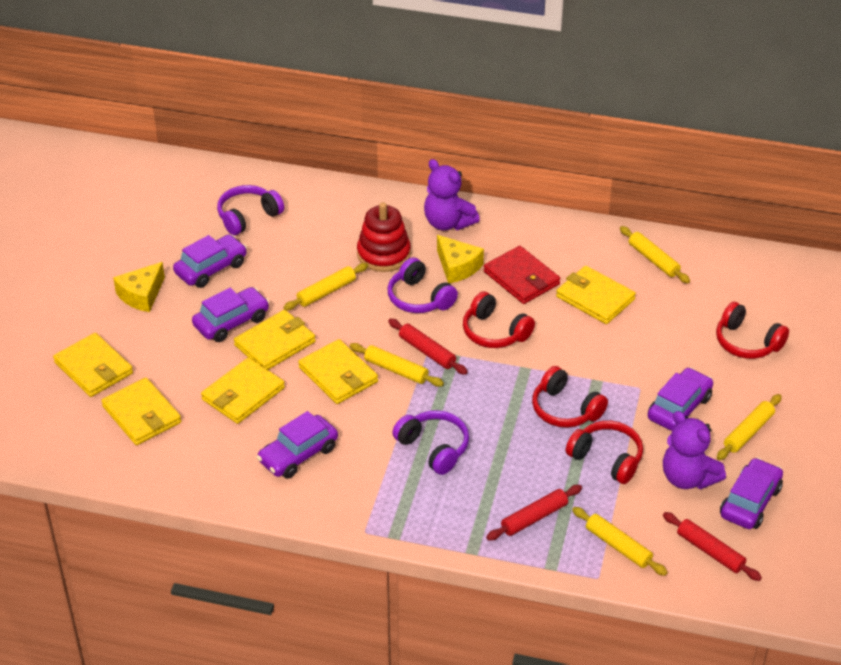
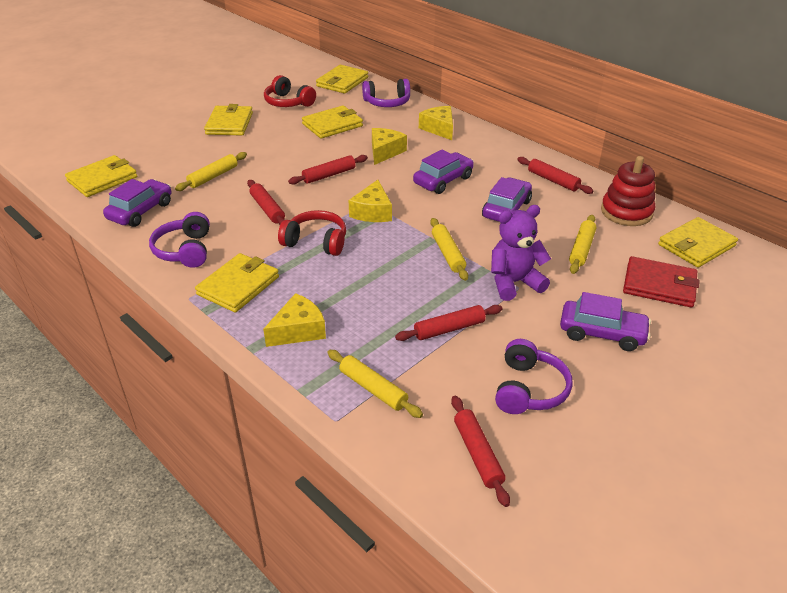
purple car: [173,234,247,288] [192,287,269,342] [257,411,338,479] [648,367,713,431] [720,458,783,529] = 5 -> [103,179,171,227] [413,149,474,194] [482,177,532,222] [560,292,651,351] = 4
purple teddy bear: [424,159,480,231] [663,411,726,489] = 2 -> [491,205,551,301] = 1
red headphones: [463,291,535,348] [532,366,608,428] [566,421,643,484] [716,302,789,359] = 4 -> [264,75,316,107] [278,210,346,256] = 2
red rolling pin: [388,319,468,375] [486,485,582,540] [663,512,762,581] = 3 -> [247,180,285,225] [288,155,368,185] [395,305,502,341] [451,396,510,507] [517,157,593,194] = 5
yellow cheese: [113,262,165,312] [437,235,484,283] = 2 -> [263,293,326,347] [349,180,392,222] [372,128,407,165] [419,106,453,140] = 4
yellow rolling pin: [283,263,368,310] [350,343,444,387] [572,507,668,576] [620,226,690,283] [717,394,782,460] = 5 -> [175,152,247,191] [327,350,423,418] [430,218,468,281] [569,215,596,274] = 4

